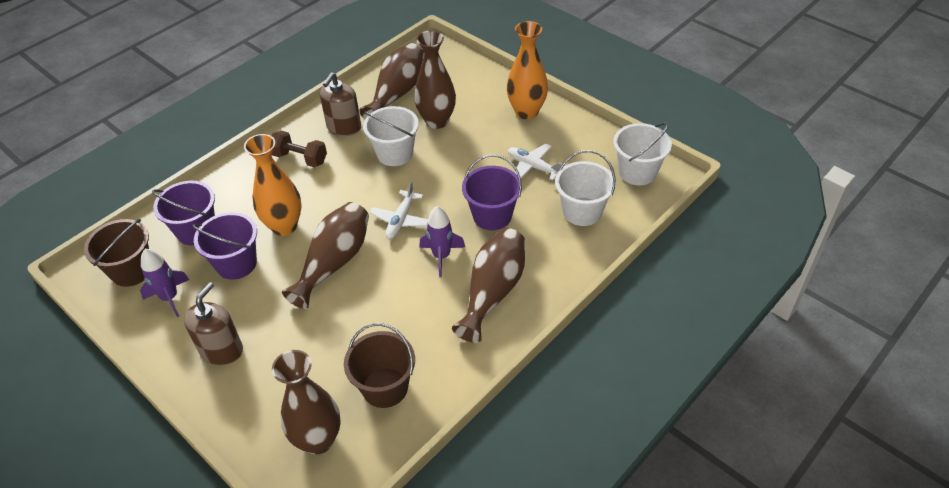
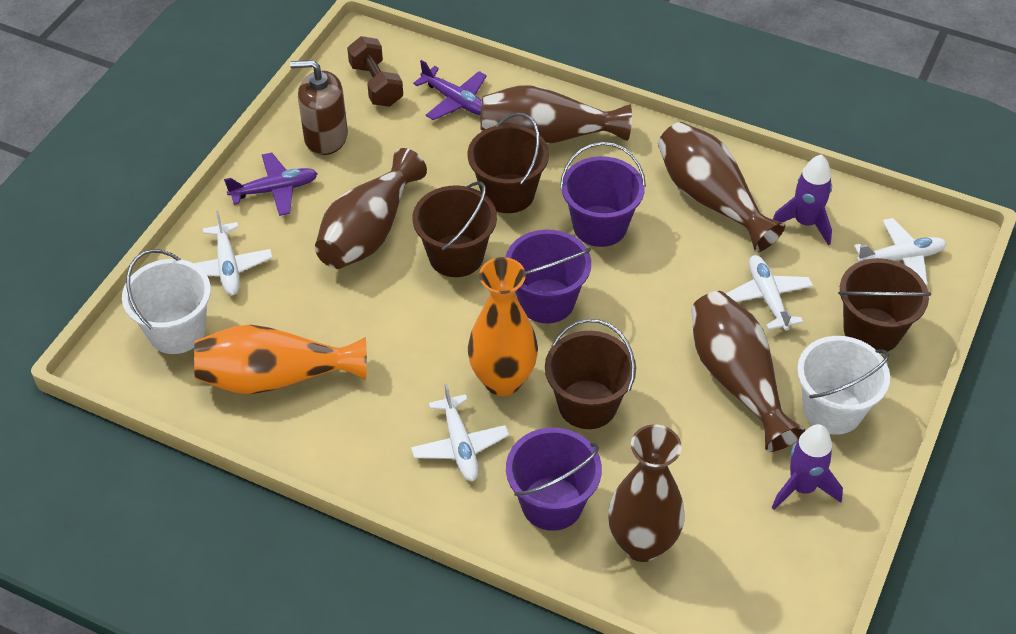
brown bucket: [84,219,149,287] [344,323,415,408] = 2 -> [413,181,497,277] [468,112,549,213] [545,319,636,429] [838,258,931,352] = 4
brown soap dispenser: [184,282,243,365] [320,72,361,136] = 2 -> [290,60,348,155] = 1
purple plane: none = 0 -> [224,153,318,216] [413,60,487,120] = 2
white bucket: [363,106,419,166] [555,150,616,226] [613,123,672,185] = 3 -> [122,249,211,354] [797,336,890,435] = 2
white plane: [369,181,428,239] [508,144,565,181] = 2 -> [194,210,272,295] [411,384,509,481] [726,255,813,331] [854,218,947,285] = 4

